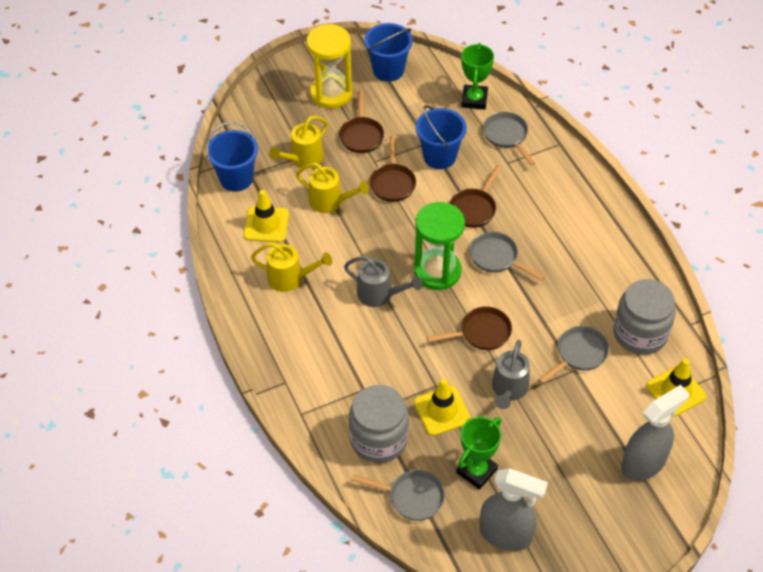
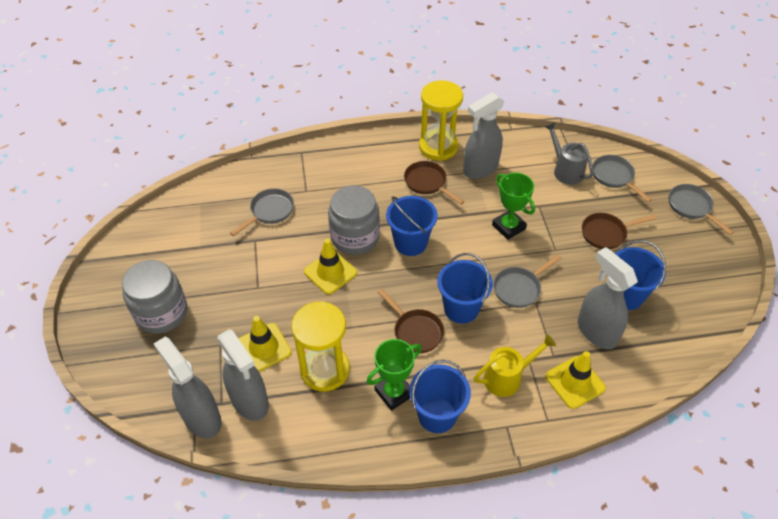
blue bucket: [206,122,258,192] [364,23,413,82] [416,105,467,169] = 3 -> [386,196,438,256] [409,360,471,433] [437,253,493,324] [615,240,666,310] = 4
brown pan: [339,91,384,153] [370,136,416,202] [427,306,512,350] [450,165,502,228] = 4 -> [378,289,444,353] [404,161,465,205] [582,213,657,249] = 3
green hourglass: [414,202,465,290] = 1 -> none = 0
grey spray bottle: [479,468,548,551] [621,385,689,481] = 2 -> [154,337,222,439] [217,329,269,421] [463,92,505,179] [578,247,638,349] = 4
grey watering can: [344,256,422,307] [492,340,530,409] = 2 -> [545,122,594,185] = 1
yellow hourglass: [306,24,353,108] = 1 -> [291,301,350,392] [419,80,463,161] = 2
yellow watering can: [251,243,332,292] [269,116,328,168] [296,163,369,213] = 3 -> [474,334,556,397] = 1

